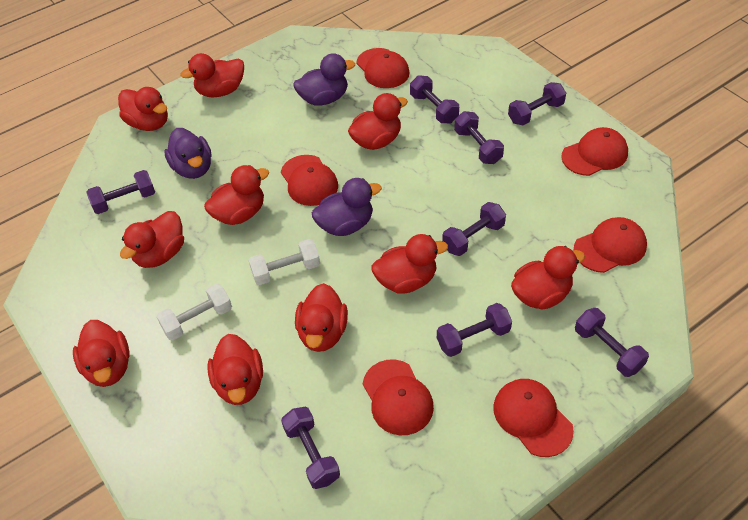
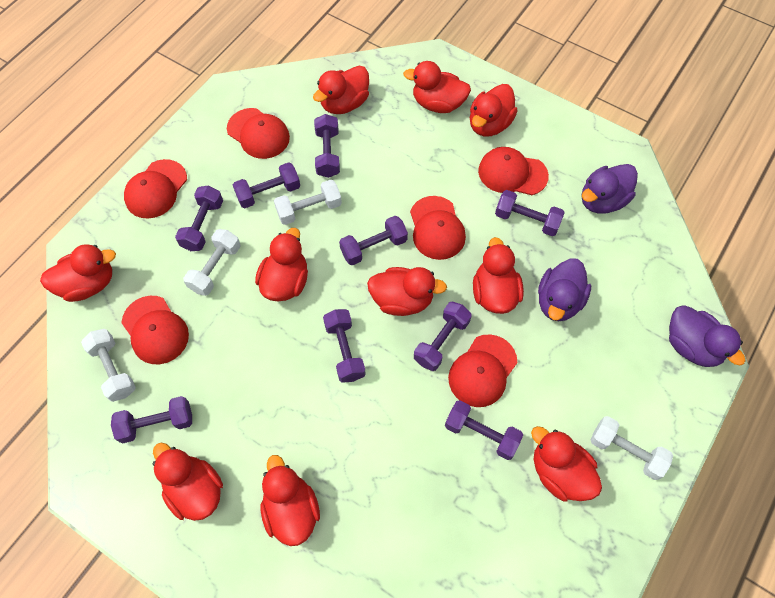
purple dumbbell: [87,170,155,214] [281,407,340,489] [410,75,459,123] [437,303,512,357] [442,202,506,256] [454,111,504,164] [508,82,566,125] [575,308,649,377] = 8 -> [111,396,192,443] [175,185,223,251] [233,162,300,208] [314,114,340,178] [323,309,366,383] [339,216,408,265] [414,302,472,371] [445,400,523,460] [495,190,565,236] = 9
white dumbbell: [156,283,232,340] [248,239,320,285] = 2 -> [81,329,136,402] [183,229,241,296] [274,180,342,225] [591,416,673,480] = 4

